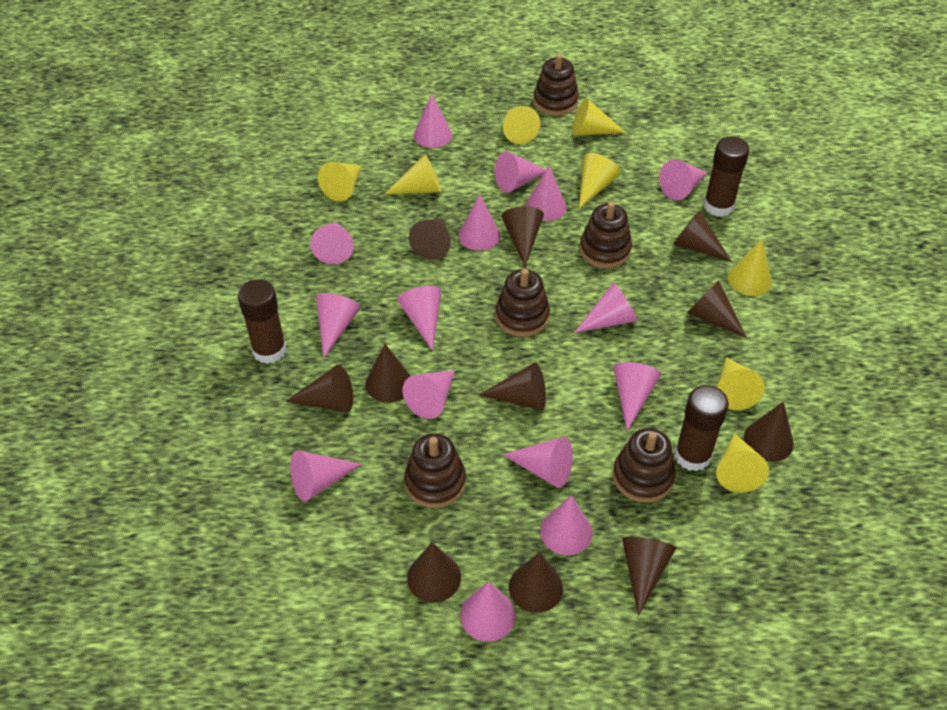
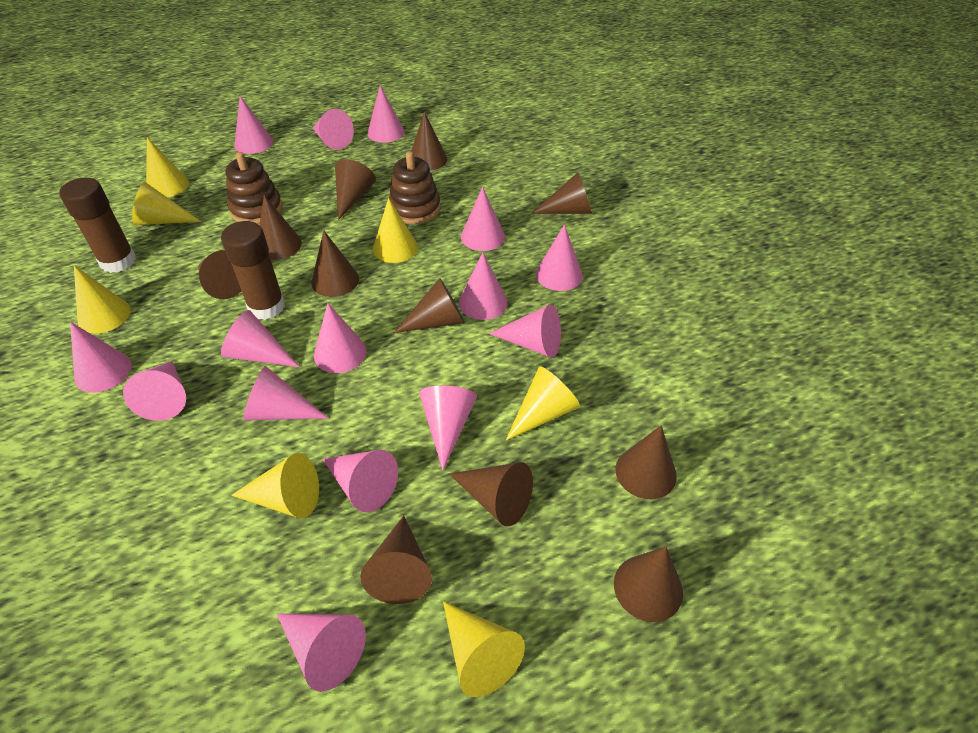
brown glue stick: [238,279,286,364] [675,385,729,471] [704,136,749,217] = 3 -> [59,178,136,273] [221,221,285,320] = 2
brown stacking toy: [404,433,466,508] [495,269,550,337] [533,54,579,116] [580,202,632,268] [613,428,676,503] = 5 -> [226,152,283,224] [389,151,441,224] = 2
yellow cone: [318,162,362,201] [384,154,441,195] [503,106,540,144] [572,98,626,136] [579,153,620,209] [716,433,769,493] [717,357,765,410] [728,239,772,296] = 8 -> [74,265,131,334] [132,182,201,225] [146,137,189,198] [231,453,319,518] [373,198,418,263] [443,601,525,697] [506,366,580,441] = 7

